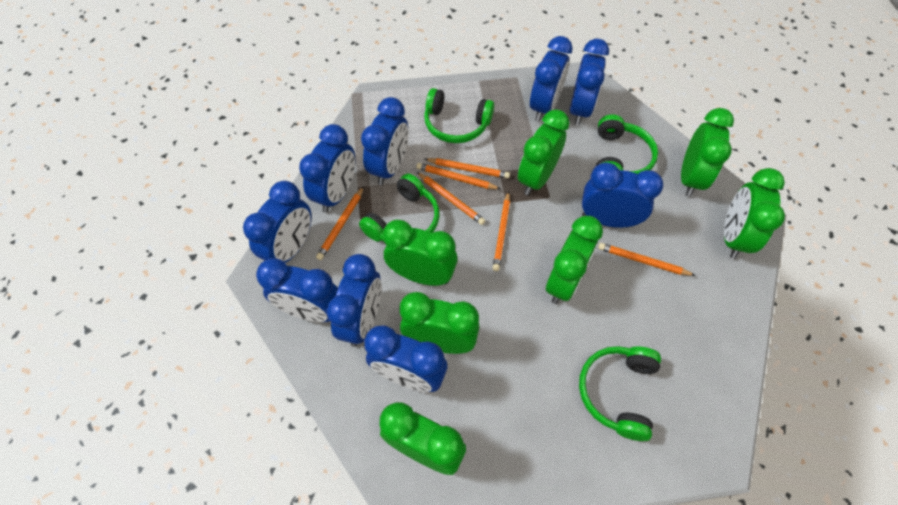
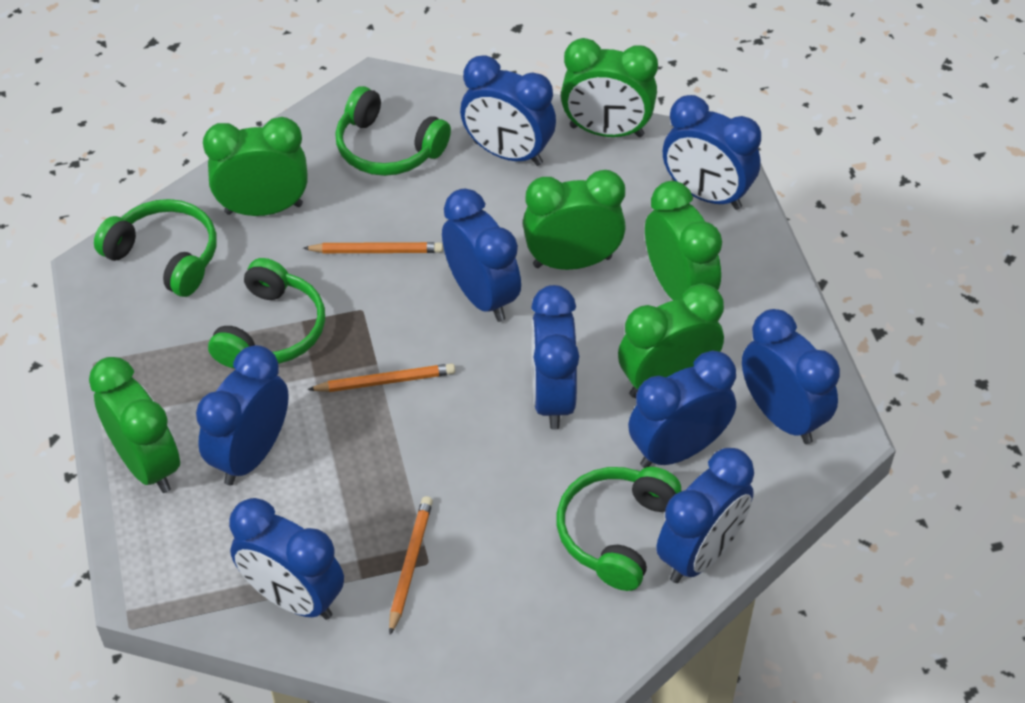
green clock: [380,402,466,475] [383,220,458,286] [399,292,479,354] [518,109,570,195] [546,216,603,304] [681,108,734,197] [724,168,785,259] = 7 -> [89,357,180,493] [203,117,308,216] [523,170,626,270] [561,38,658,137] [618,284,724,398] [645,181,722,300] = 6
orange pencil: [316,186,364,260] [416,163,501,189] [417,172,485,225] [425,158,510,179] [493,191,510,271] [598,243,696,276] = 6 -> [303,242,443,253] [307,363,455,392] [389,496,433,635] = 3

